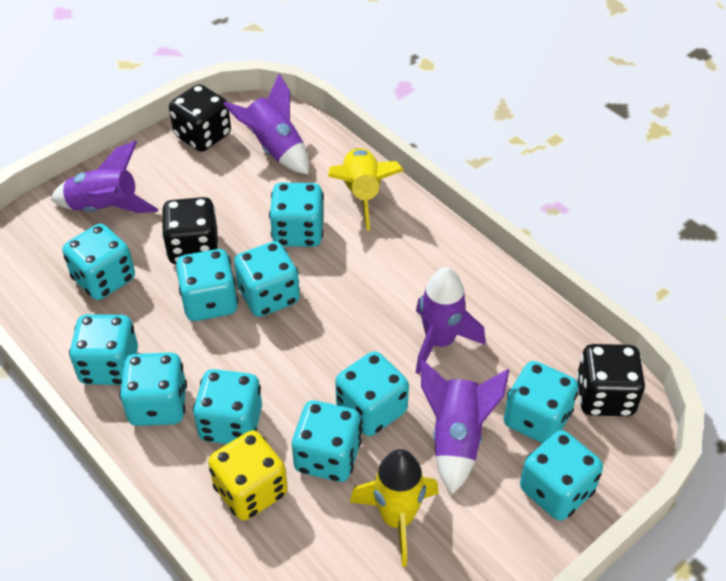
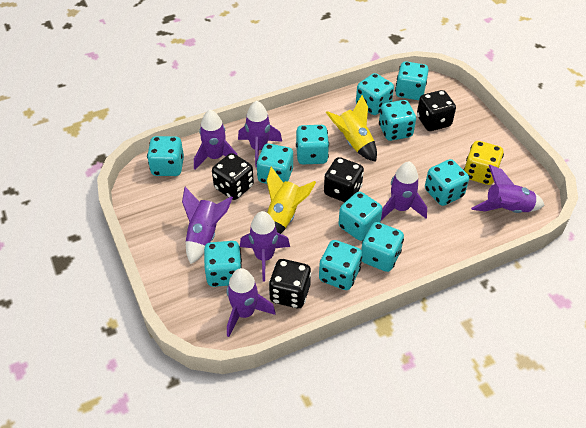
black dice: [162,197,219,264] [169,84,231,152] [576,344,645,416] = 3 -> [212,153,254,200] [269,259,311,308] [324,157,364,202] [417,90,456,131] = 4
purple rocket: [51,141,158,213] [223,73,309,174] [415,267,485,374] [421,360,510,494] = 4 -> [182,187,233,264] [194,110,238,170] [227,268,276,337] [238,100,282,167] [240,211,290,282] [381,161,427,220] [471,165,544,213] = 7

